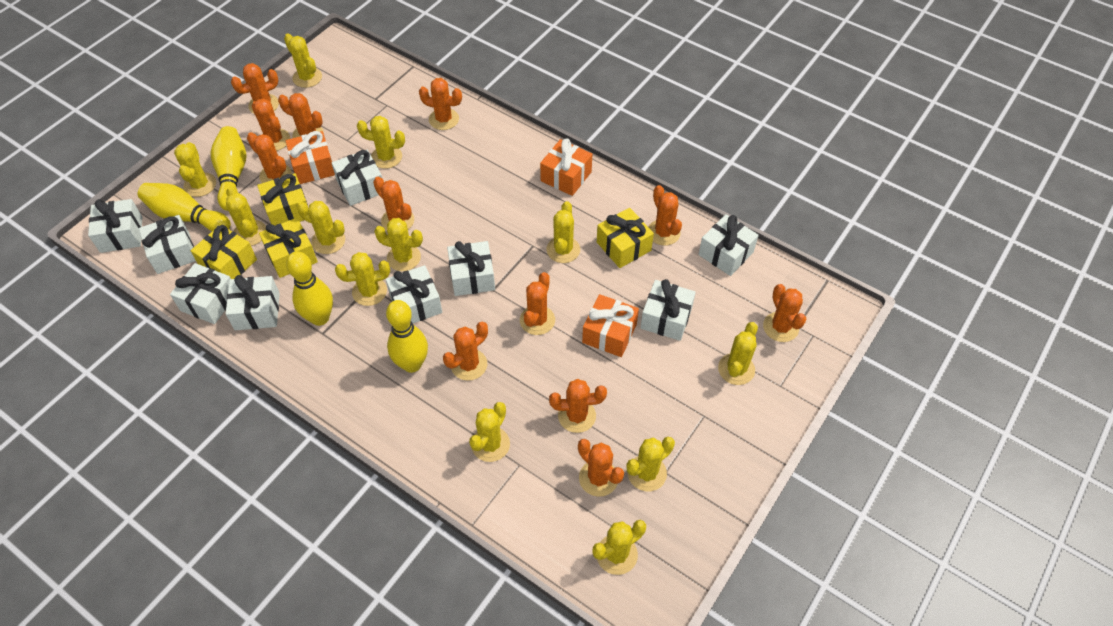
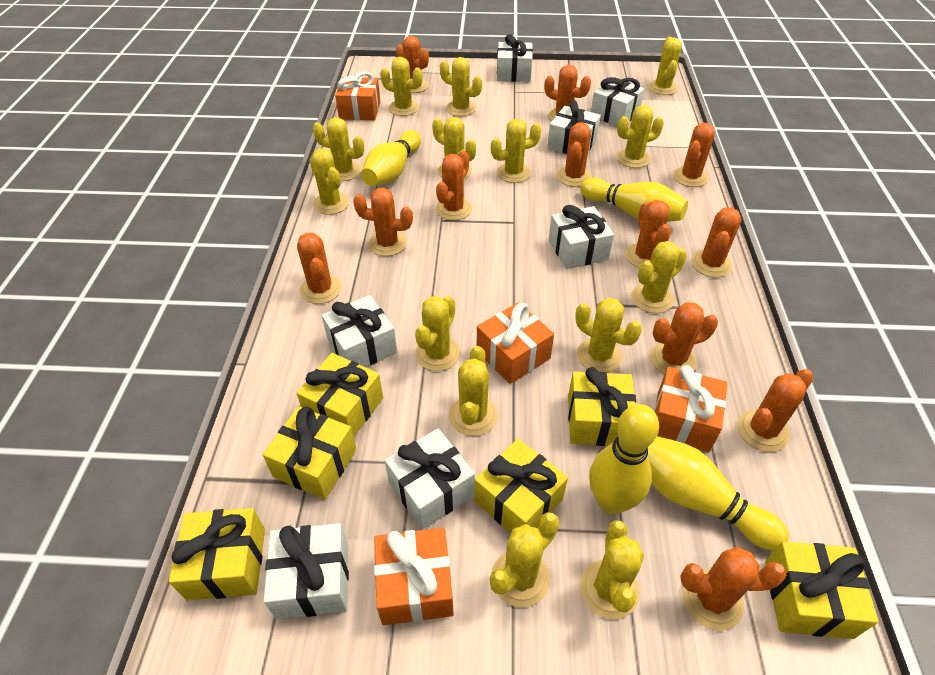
orange gift: [285,131,335,184] [540,138,592,196] [582,294,639,357] = 3 -> [335,72,381,120] [374,528,454,625] [477,302,554,384] [654,365,728,452] = 4
white gift: [88,199,142,253] [139,215,196,274] [170,263,231,324] [226,275,280,330] [332,150,382,206] [386,265,442,323] [447,241,495,296] [640,279,696,341] [698,214,759,276] = 9 -> [264,523,349,619] [322,295,397,367] [385,428,475,530] [497,34,533,82] [547,100,601,154] [549,205,614,269] [591,77,645,126] = 7
yellow cactus: [174,142,216,197] [226,186,266,246] [284,34,322,88] [297,201,345,254] [335,252,390,306] [357,116,405,169] [374,218,423,271] [469,402,510,462] [547,201,580,263] [593,520,646,575] [627,437,675,491] [718,322,758,385] = 12 -> [310,148,349,215] [313,117,364,181] [380,57,422,116] [415,296,461,371] [432,117,476,179] [440,57,482,116] [449,346,498,436] [490,512,559,608] [491,119,541,183] [575,298,642,373] [580,520,644,619] [617,105,664,168] [631,241,687,313] [648,37,682,95] = 14
yellow gift: [191,224,257,279] [257,173,309,226] [259,218,318,278] [597,208,654,268] = 4 -> [169,508,265,600] [263,406,357,499] [296,353,383,437] [475,439,568,533] [568,367,636,446] [765,541,879,639] = 6

